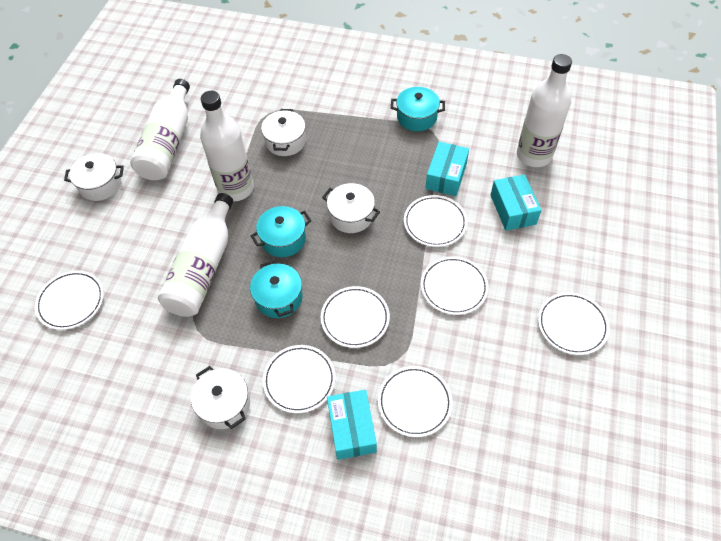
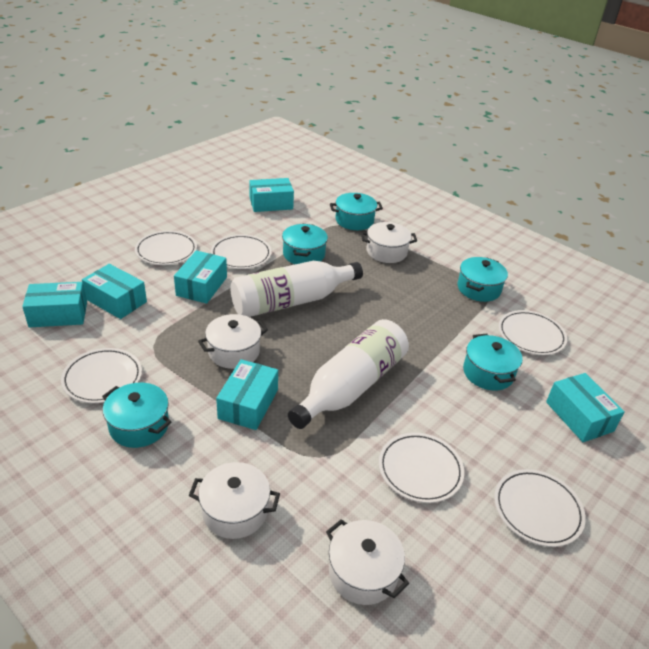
turquoise box: [327,390,377,460] [426,142,469,196] [491,174,542,231] = 3 -> [22,282,87,328] [82,264,147,319] [174,250,227,304] [216,359,278,430] [249,178,294,212] [546,373,625,442] = 6
turquoise pot: [250,260,303,318] [251,206,311,257] [391,87,445,131] = 3 -> [102,383,172,448] [282,224,328,264] [330,193,383,230] [458,257,508,302] [463,334,522,391] = 5
white bottle: [130,79,190,180] [158,193,233,317] [200,91,254,202] [517,54,572,167] = 4 -> [230,261,363,317] [288,319,409,429] = 2
white plate: [35,271,104,330] [263,345,336,413] [321,286,390,348] [378,366,453,437] [404,195,467,247] [421,256,489,315] [538,292,610,355] = 7 -> [61,348,142,403] [135,231,197,265] [211,234,272,269] [379,433,464,503] [494,469,586,547] [499,310,567,355] = 6

